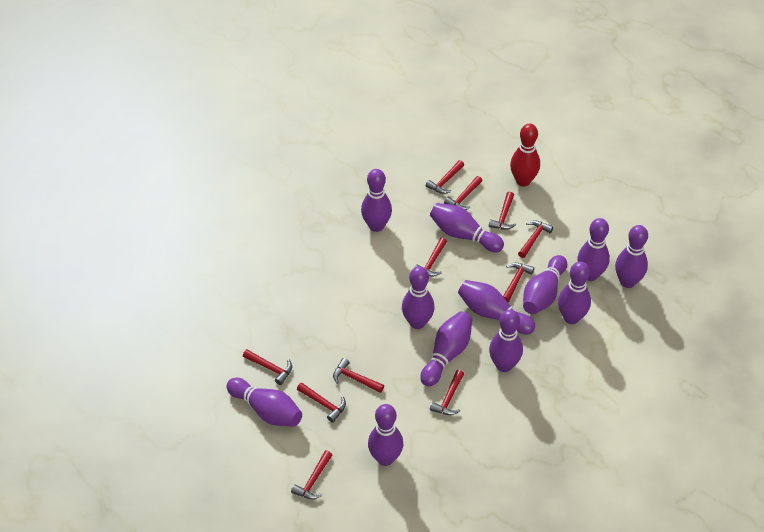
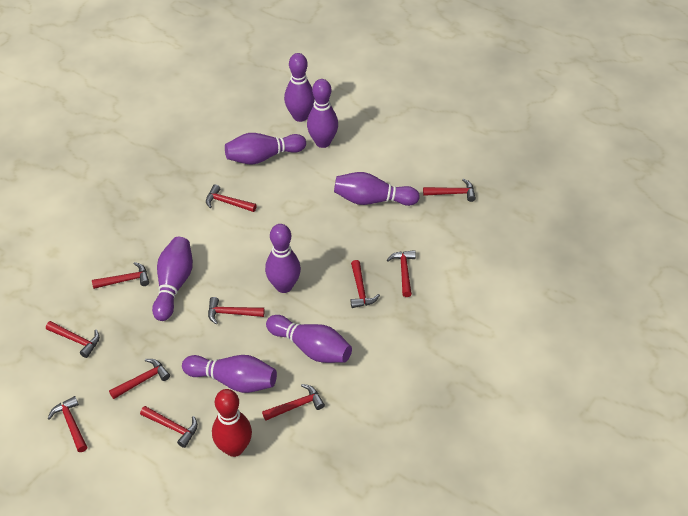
purple bowling pin: [226,378,302,427] [361,169,392,232] [368,404,403,466] [402,266,435,329] [420,311,472,387] [430,203,504,253] [458,280,535,334] [489,309,523,372] [523,255,567,314] [558,261,591,324] [577,218,610,281] [615,225,648,288] = 12 -> [152,237,193,321] [182,355,277,393] [225,133,306,165] [265,224,301,293] [266,315,352,363] [284,53,315,122] [307,79,338,148] [334,172,420,206] = 8

